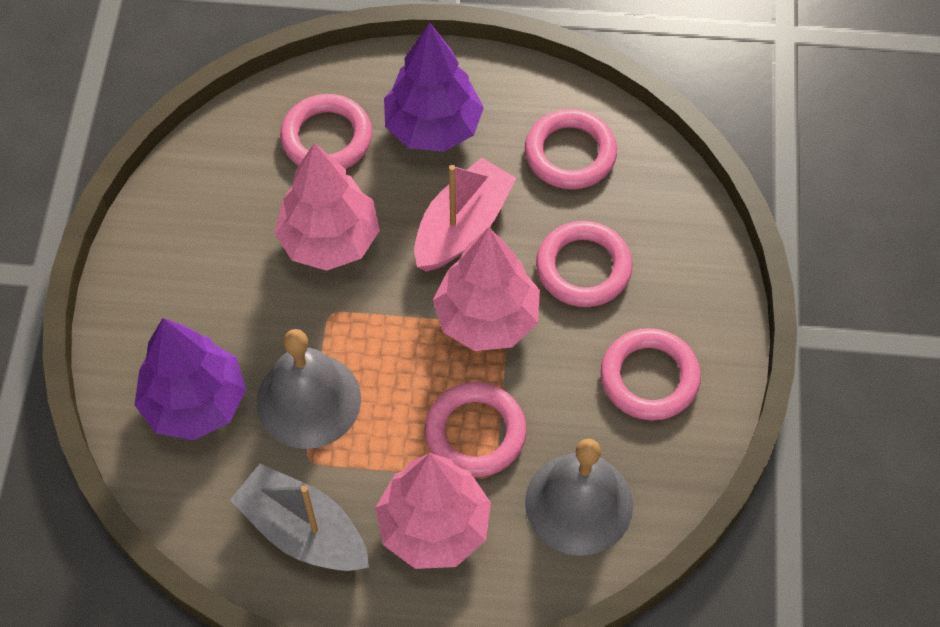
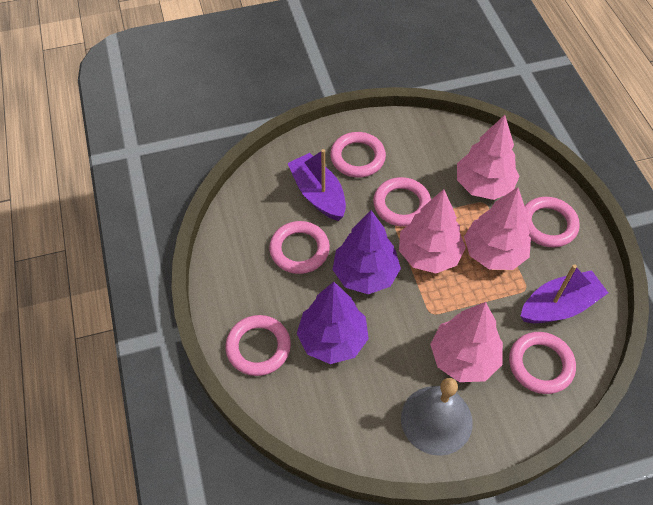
grey bell: [257,329,361,449] [525,439,633,556] = 2 -> [401,378,473,456] = 1
grey boat: [230,464,369,571] = 1 -> none = 0
pink boat: [414,158,517,272] = 1 -> none = 0
pink ring: [280,94,372,169] [425,382,526,477] [525,109,617,189] [536,221,632,307] [601,328,701,421] = 5 -> [225,315,291,376] [269,221,330,274] [330,132,386,177] [373,177,431,227] [509,332,576,394] [525,197,580,247] = 6
pink tree: [274,143,380,271] [375,453,491,569] [433,227,540,351] = 3 -> [399,189,466,273] [430,302,503,382] [457,115,520,200] [464,187,531,270] = 4
purple boat: none = 0 -> [287,149,346,221] [521,264,608,323] = 2

